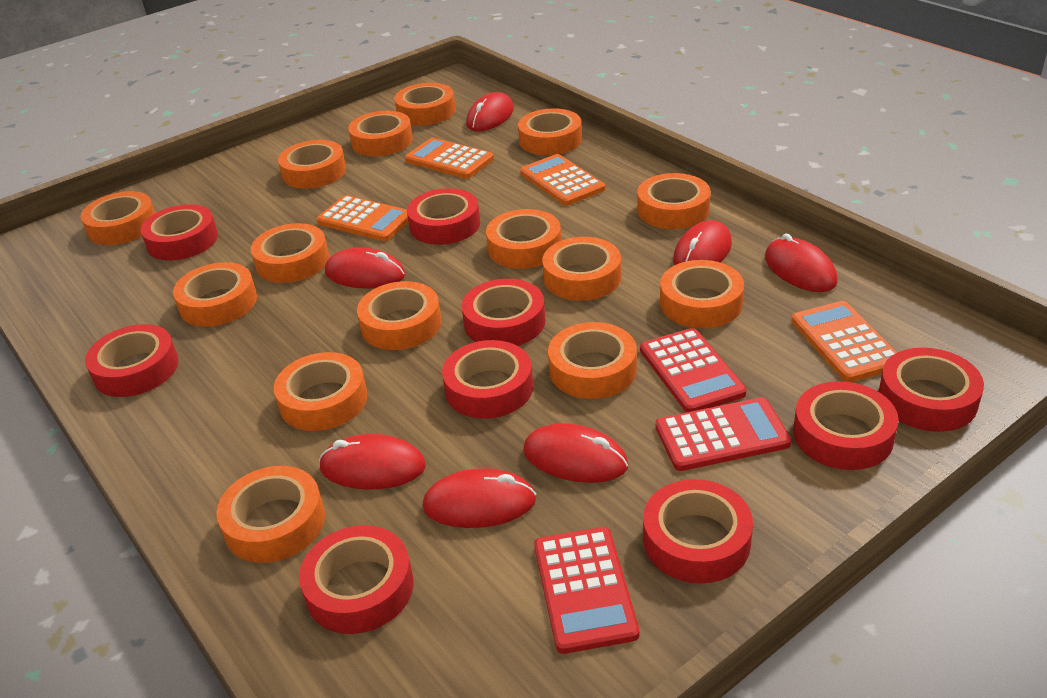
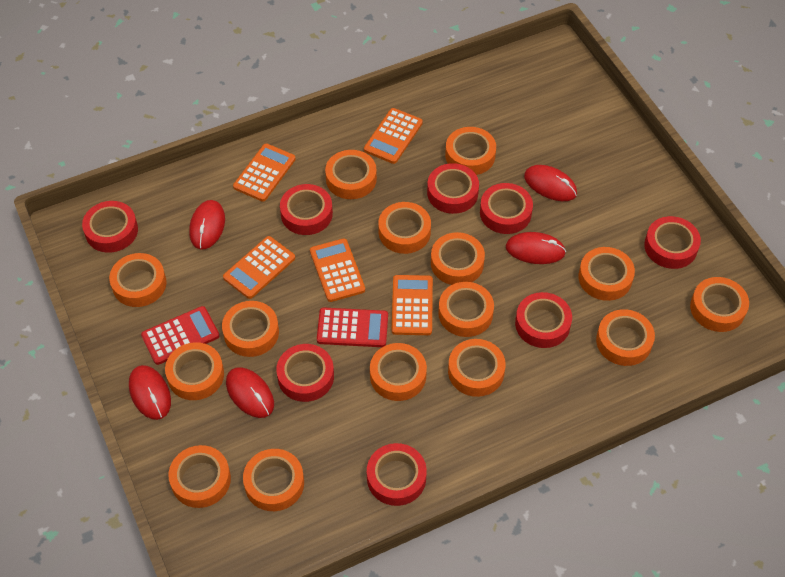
orange calculator: [316,195,409,241] [405,138,494,179] [520,154,605,206] [791,301,897,382] = 4 -> [223,236,295,299] [233,143,296,202] [310,238,365,302] [364,108,423,164] [392,275,433,335] = 5
red calculator: [534,527,639,654] [640,328,746,413] [655,397,792,471] = 3 -> [141,306,219,365] [317,308,388,347] = 2
red mouse: [319,434,426,490] [325,247,406,289] [422,468,536,528] [466,92,514,132] [523,423,628,483] [673,220,732,265] [765,233,838,292] = 7 -> [129,365,171,420] [189,200,225,250] [226,367,274,418] [506,232,566,264] [524,165,577,201] = 5
red tape: [85,324,179,397] [141,204,218,261] [299,525,413,634] [407,188,480,245] [442,340,533,419] [462,279,546,346] [643,479,753,583] [793,381,899,470] [879,348,984,432] = 9 -> [82,201,138,253] [276,344,334,402] [280,184,333,235] [367,443,427,506] [427,163,479,214] [480,183,533,234] [515,292,572,348] [644,216,701,269] = 8

